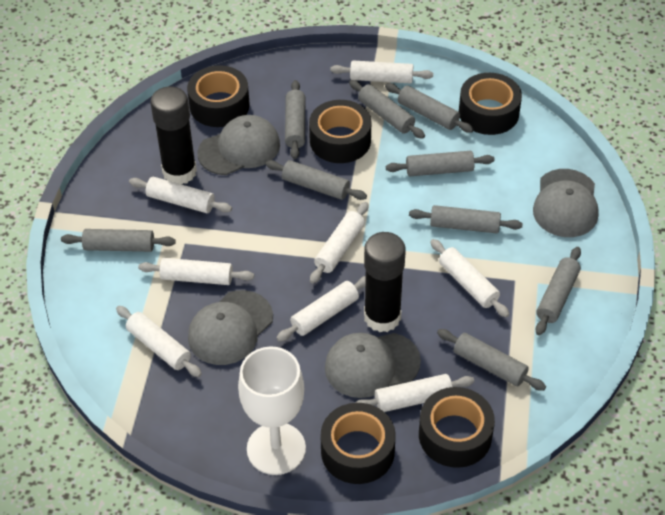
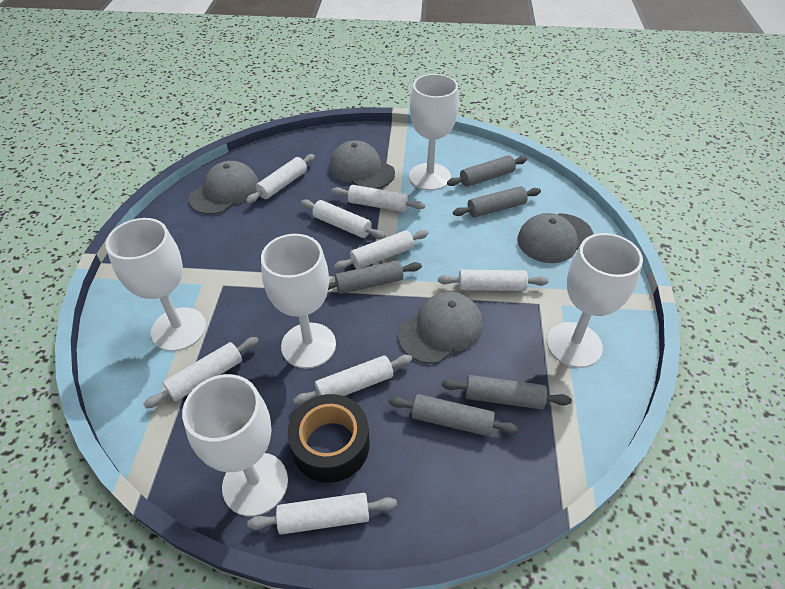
black glue stick: [150,86,197,184] [364,232,406,332] = 2 -> none = 0
black tape: [187,65,250,127] [309,100,371,163] [320,403,396,484] [419,387,495,468] [459,73,522,135] = 5 -> [288,394,369,483] = 1
grey rolling pin: [61,229,176,252] [265,160,367,200] [285,80,305,159] [349,80,425,139] [385,83,474,133] [386,151,495,176] [409,205,523,233] [437,329,546,391] [535,247,581,335] = 9 -> [328,260,422,294] [388,394,520,436] [441,375,572,410] [447,155,527,187] [453,186,541,217] = 5
white goblet: [238,347,306,475] = 1 -> [105,218,206,351] [182,374,288,516] [261,234,336,369] [409,74,459,191] [547,233,643,368] = 5

